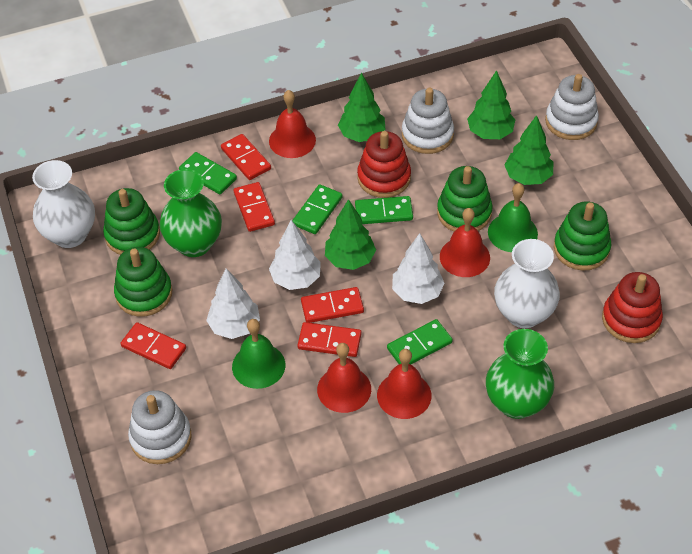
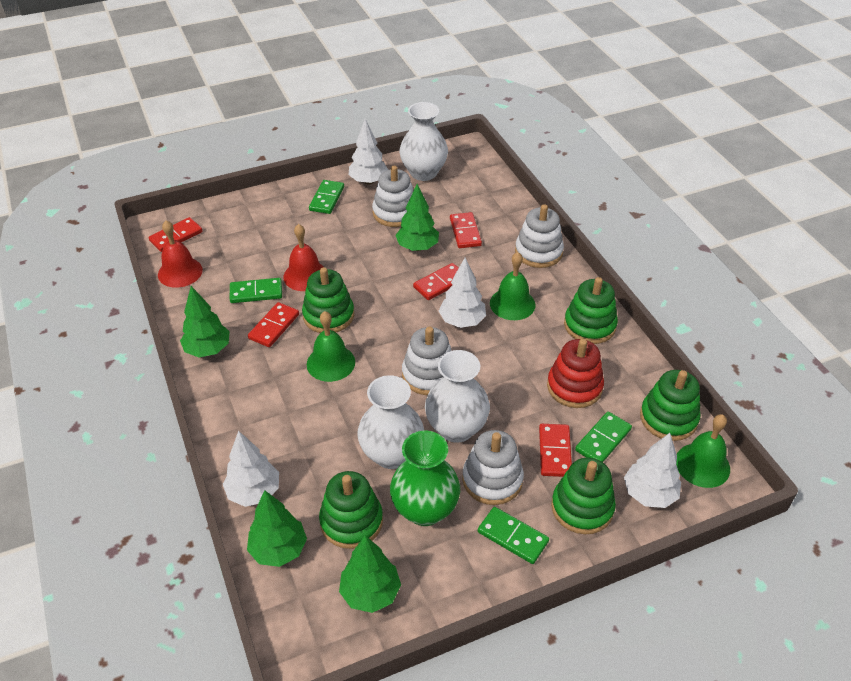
green bell: [232,319,285,389] [488,183,538,252] = 2 -> [307,311,355,382] [490,252,535,320] [676,414,730,488] = 3
green stacking toy: [103,188,160,255] [114,247,172,317] [437,166,493,232] [554,202,611,271] = 4 -> [302,267,354,333] [319,471,383,549] [551,458,616,534] [564,277,618,344] [640,370,700,441] = 5
green vase: [160,169,222,257] [486,329,554,419] = 2 -> [390,431,460,526] = 1
red bell: [269,90,316,158] [317,343,371,413] [377,349,431,419] [440,208,490,277] = 4 -> [158,220,203,288] [283,224,324,291] = 2
red stacking toy: [357,131,411,198] [602,272,663,343] = 2 -> [547,339,604,408] = 1
white stacking toy: [128,390,192,464] [402,88,454,154] [545,74,599,140] = 3 -> [372,166,413,227] [402,327,452,395] [462,430,524,505] [515,204,564,268] = 4
white tree: [206,268,260,339] [269,220,321,290] [392,233,445,304] = 3 -> [223,431,279,507] [349,119,388,185] [439,258,486,328] [624,433,681,508] = 4
white vase: [32,160,95,248] [494,239,560,328] = 2 -> [357,375,424,469] [400,102,448,181] [425,350,490,443] = 3

